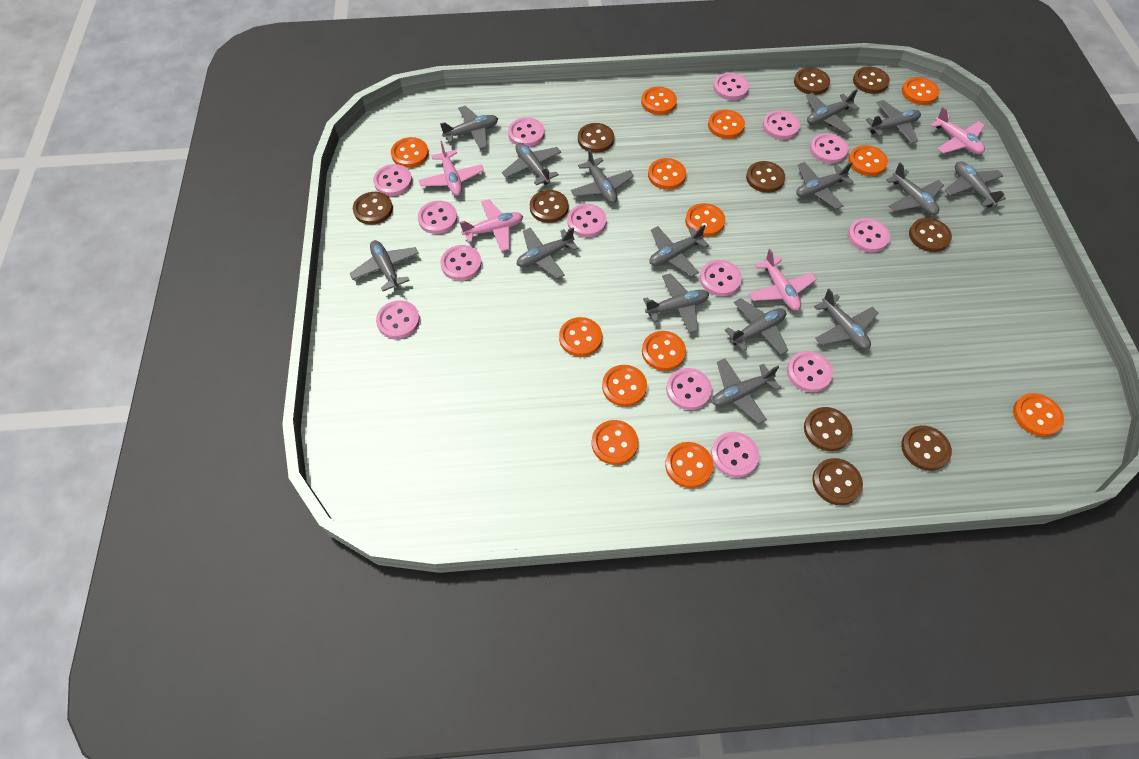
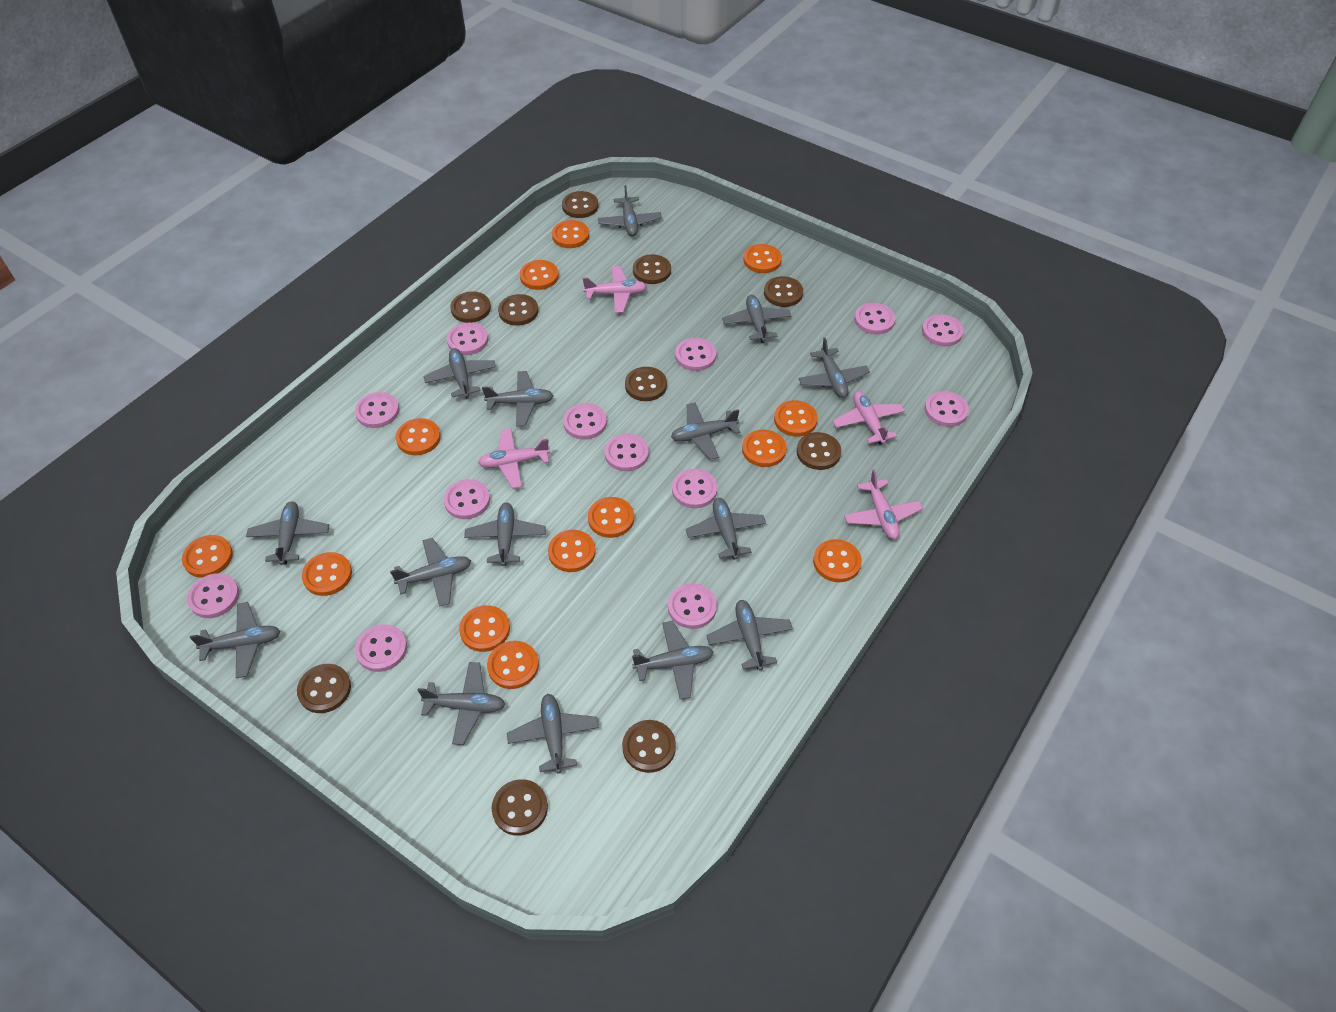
pink button: [373,164,412,196] [376,300,420,339] [418,201,458,234] [440,245,482,281] [508,117,545,147] [567,204,607,237] [666,368,712,410] [700,260,742,296] [711,432,759,477] [713,73,749,100] [763,110,800,140] [787,351,833,392] [810,133,849,164] [848,218,890,252] = 14 -> [187,573,239,618] [355,392,399,428] [355,624,407,672] [444,479,490,519] [447,323,488,355] [563,403,607,440] [605,434,649,471] [668,583,717,629] [672,469,717,508] [675,338,716,371] [854,303,895,335] [922,314,964,347] [925,391,969,427] = 13

